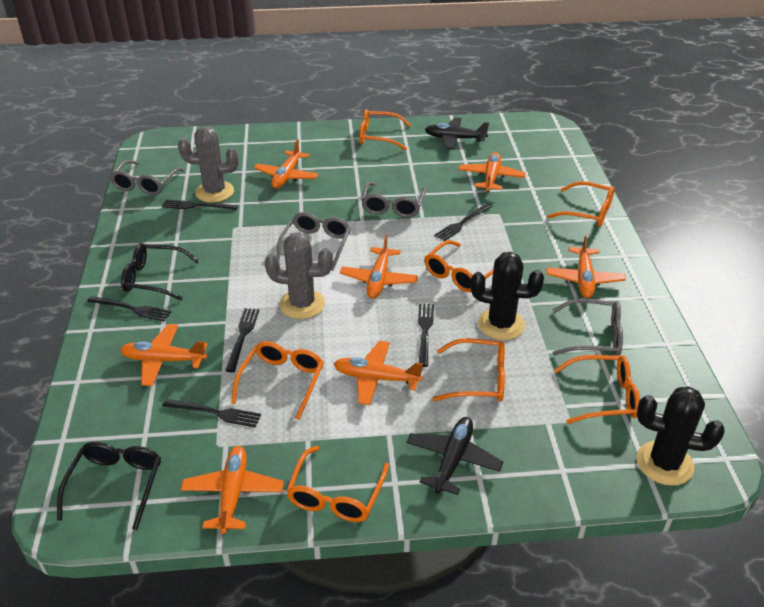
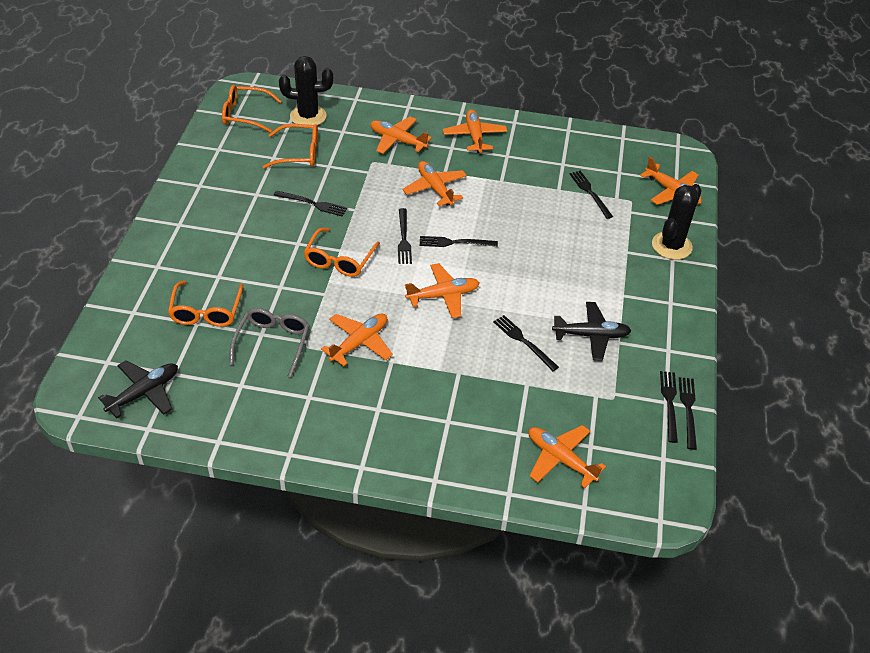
black fork: [87,296,171,321] [162,199,238,210] [162,399,261,428] [225,308,259,372] [418,304,434,367] [434,203,492,241] = 6 -> [274,190,347,217] [398,208,412,264] [420,236,498,247] [493,315,559,371] [570,171,613,219] [660,371,678,443] [679,377,697,450] = 7
black glasses: [57,442,161,530] [121,243,199,301] = 2 -> none = 0
grey cactus: [178,126,239,203] [265,232,333,319] = 2 -> none = 0
grey glasses: [110,160,184,195] [276,212,351,271] [361,182,427,218] [553,298,623,356] = 4 -> [229,308,310,377] = 1
orange glasses: [231,341,324,420] [286,446,389,522] [359,109,411,151] [424,240,493,292] [433,338,505,402] [547,181,615,227] [554,355,640,424] = 7 -> [168,281,243,327] [222,85,282,133] [262,124,318,169] [304,228,380,277] = 4

